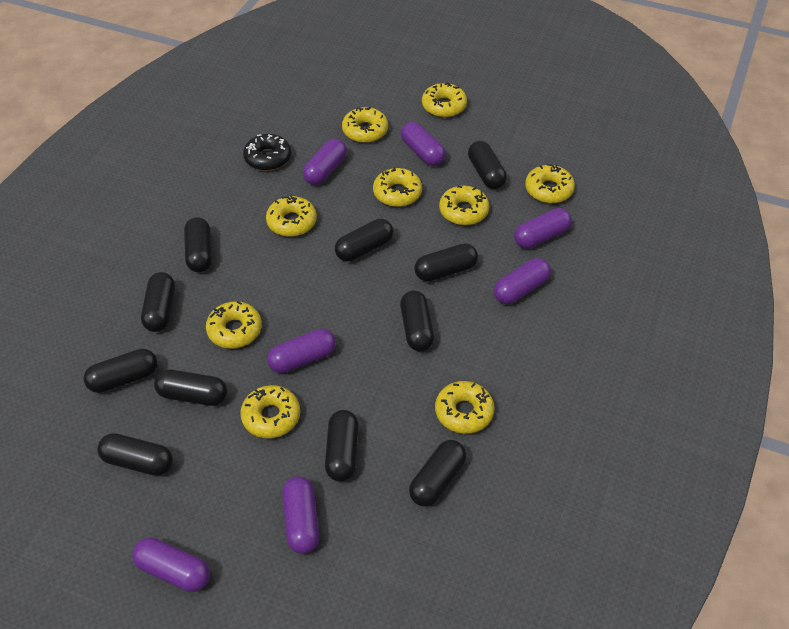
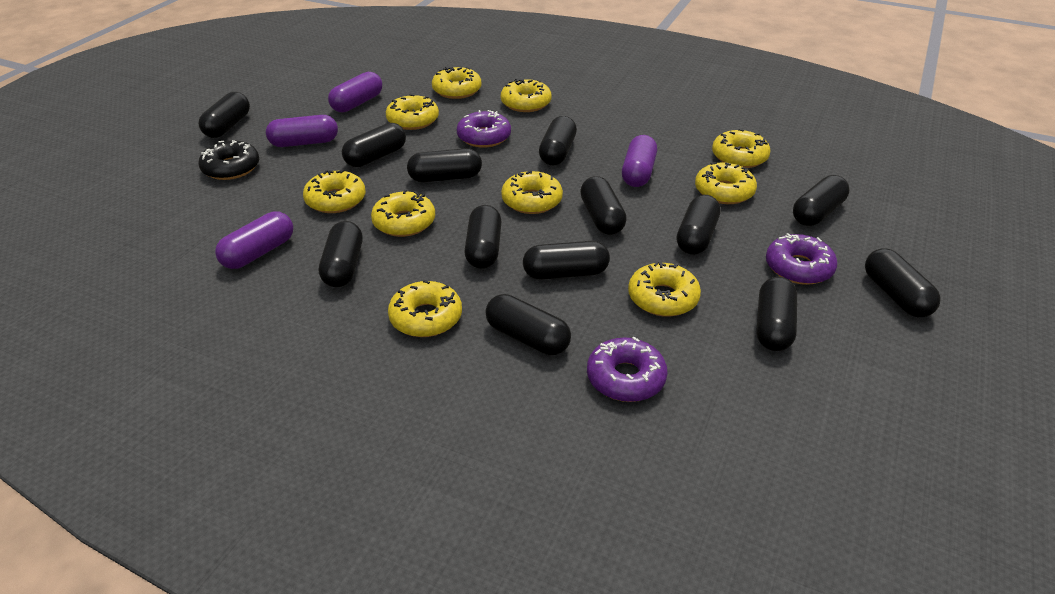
black capsule: [84,349,157,393] [97,433,173,476] [141,272,175,332] [154,369,227,406] [184,217,212,272] [325,410,359,481] [335,219,393,262] [400,291,434,351] [409,440,466,506] [414,243,478,282] [468,141,507,189] = 11 -> [198,92,250,138] [319,221,363,287] [342,123,406,167] [407,148,482,182] [464,205,502,269] [485,294,571,355] [523,241,610,280] [539,116,577,165] [580,176,627,235] [677,195,720,255] [756,277,797,351] [793,175,849,226] [865,248,941,318] = 13
purple capsule: [132,538,210,592] [267,329,336,373] [282,476,319,554] [303,139,347,185] [401,122,446,166] [494,258,551,304] [514,208,572,249] = 7 -> [215,211,293,269] [266,115,338,147] [328,72,382,113] [622,135,657,187] = 4
purple donut: none = 0 -> [457,110,511,148] [587,337,668,402] [766,233,837,285] = 3
yellow donut: [206,301,262,349] [240,385,300,438] [266,195,317,236] [342,107,388,143] [373,167,422,207] [422,82,467,118] [435,381,495,434] [439,186,489,225] [525,164,575,203] = 9 -> [303,169,366,213] [371,190,435,237] [386,94,439,130] [388,280,462,337] [432,67,482,99] [501,79,551,112] [501,170,563,214] [628,261,701,317] [695,162,757,204] [712,129,770,168] = 10

